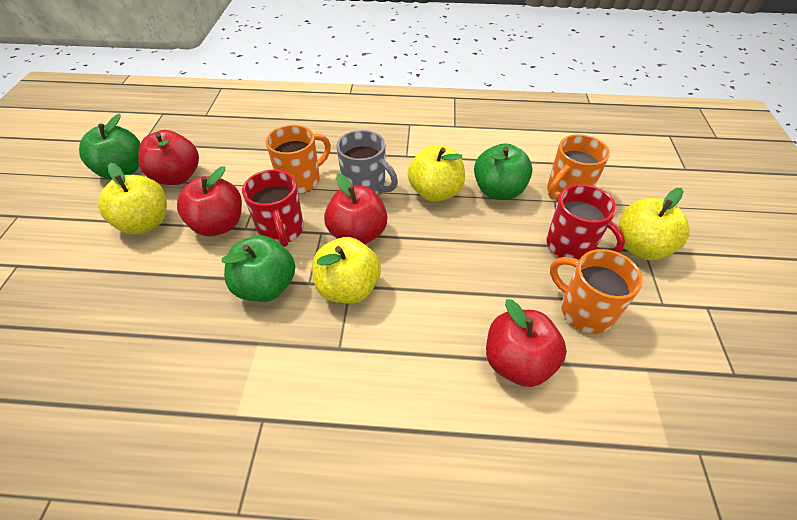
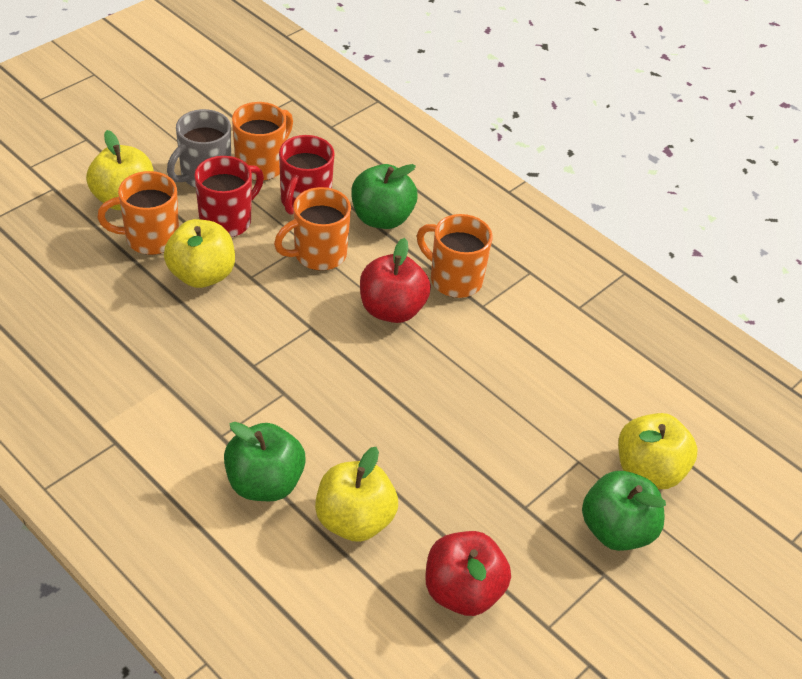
orange mug: [265,125,331,194] [547,134,610,201] [550,249,643,334] = 3 -> [97,171,179,255] [232,102,293,181] [274,187,351,271] [417,214,492,298] = 4
red apple: [138,130,199,185] [177,166,242,236] [324,174,387,244] [486,299,567,387] = 4 -> [360,238,431,323] [425,531,511,616] = 2

